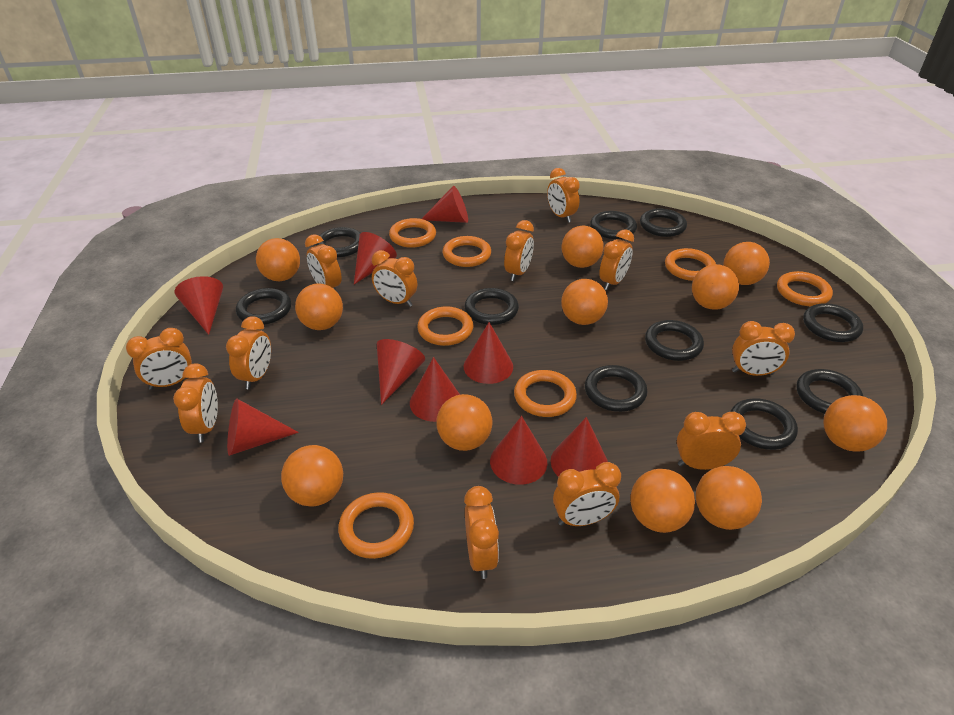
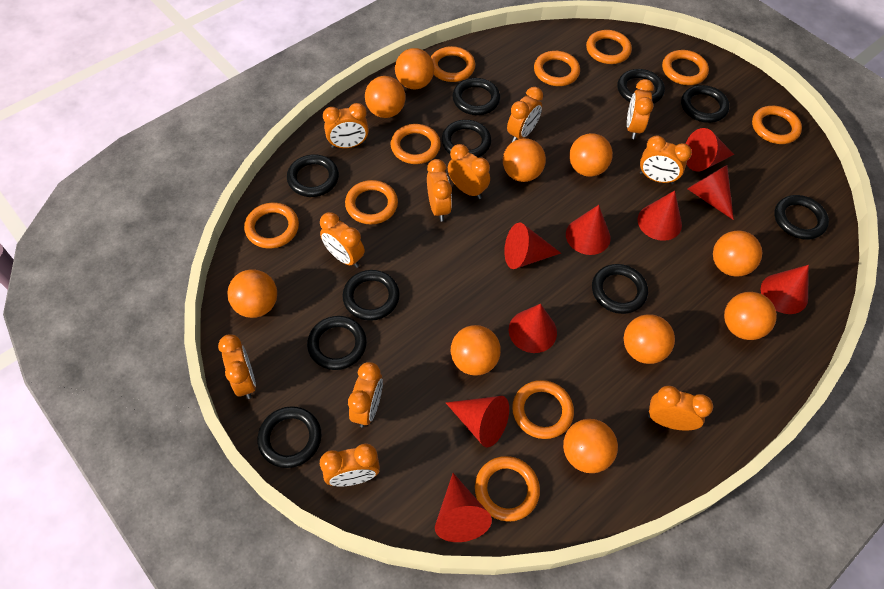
orange ball: [256,238,300,281] [281,445,343,507] [295,284,343,330] [437,394,493,451] [561,279,608,325] [562,226,603,268] [630,469,695,533] [692,264,739,310] [696,466,762,530] [723,242,770,285] [824,395,887,452] = 11 -> [227,270,277,318] [365,76,406,118] [395,48,434,90] [451,325,501,376] [503,138,546,182] [563,419,618,473] [569,133,613,177] [624,314,675,364] [713,230,762,277] [724,292,777,340] = 10
orange clock: [126,328,192,390] [173,364,218,443] [226,316,271,389] [305,234,342,290] [372,250,417,307] [464,486,499,579] [504,220,534,281] [547,168,580,223] [553,462,621,526] [599,229,634,290] [677,412,746,470] [732,321,795,376] = 12 -> [218,334,256,399] [320,212,365,268] [320,443,380,486] [323,103,369,148] [348,362,383,428] [427,159,452,222] [448,144,490,199] [507,87,543,142] [627,79,654,139] [640,135,692,184] [648,386,713,430] = 11
orange ring: [338,492,414,559] [389,218,436,248] [417,306,474,346] [443,236,491,267] [514,370,577,417] [665,248,716,281] [777,271,833,306] = 7 -> [244,203,299,248] [345,180,398,224] [391,124,441,164] [431,46,475,82] [475,456,540,522] [512,380,574,439] [534,51,580,86] [586,30,632,64] [662,50,709,85] [752,106,802,144] = 10

